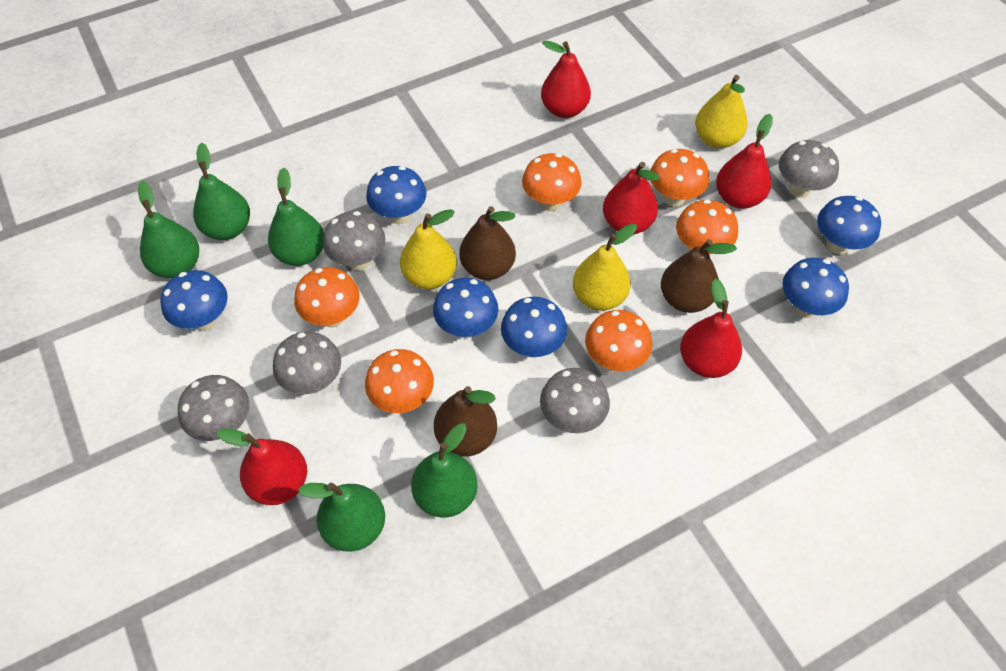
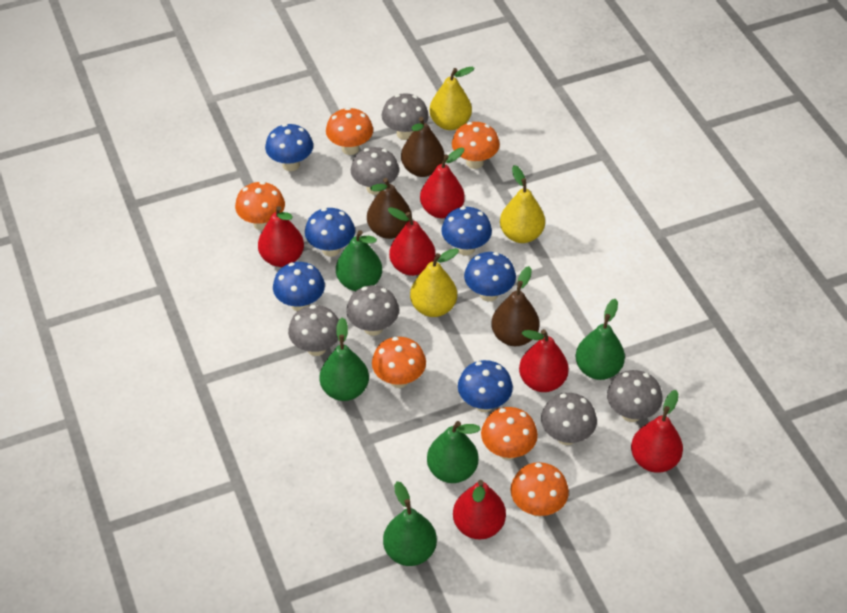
grey mushroom: [178,375,250,441] [273,331,341,394] [323,211,385,271] [540,368,610,433] [779,140,839,198] = 5 -> [288,305,339,356] [346,285,399,336] [351,147,399,195] [382,93,429,140] [541,393,597,445] [607,370,663,422] = 6
red pear: [216,429,307,505] [541,40,591,118] [603,162,660,234] [680,278,742,378] [716,114,773,209] = 5 -> [258,206,304,267] [388,207,436,276] [420,148,465,218] [453,480,506,540] [519,329,569,392] [631,390,683,473] = 6

